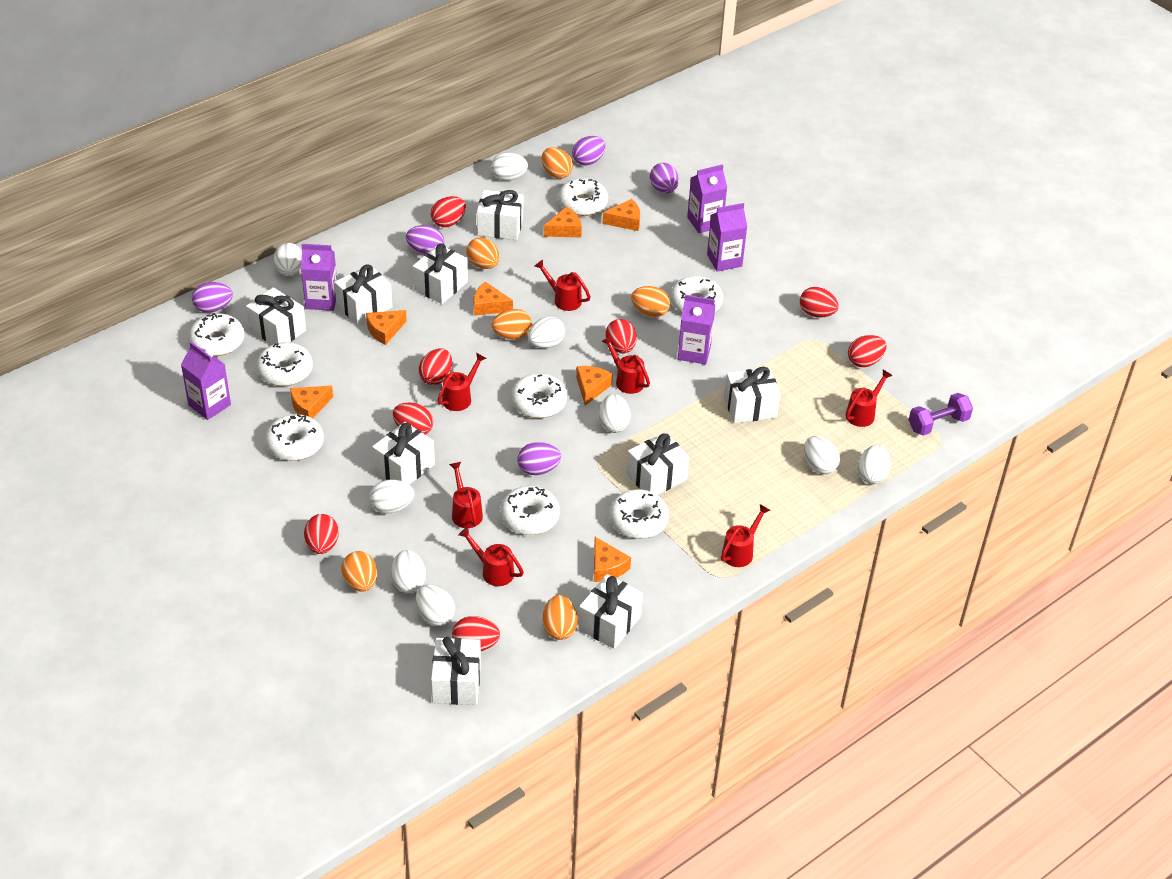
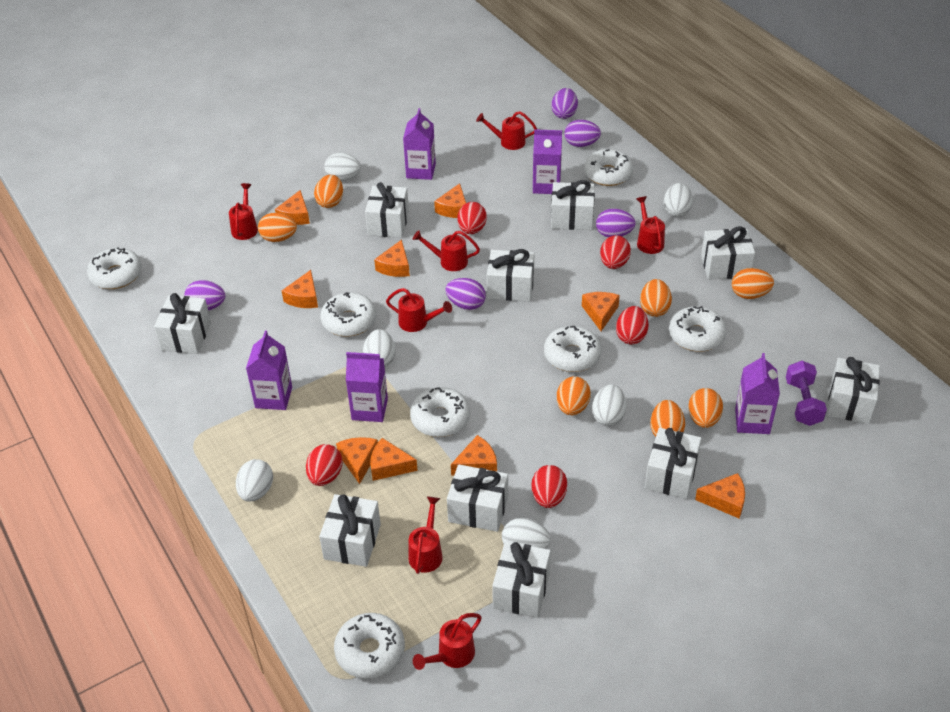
orange cheese: [290,386,333,418] [366,310,407,345] [474,282,513,316] [544,207,582,237] [576,366,613,406] [594,537,631,582] [602,199,640,231] = 7 -> [275,190,310,225] [282,270,318,308] [336,437,378,484] [370,438,418,481] [374,240,410,277] [434,183,466,218] [451,435,497,476] [582,292,620,331] [695,473,745,518] = 9
orange egg: [341,551,377,592] [466,238,500,269] [492,309,532,339] [542,147,573,179] [542,595,578,640] [631,286,670,317] = 6 -> [258,213,297,242] [314,175,343,208] [557,376,591,415] [640,279,672,317] [650,400,685,437] [688,388,723,428] [732,268,774,299] = 7
red egg: [304,514,339,554] [393,403,433,435] [419,348,452,385] [431,196,466,227] [452,616,500,651] [606,319,637,354] [800,287,839,318] [848,335,887,367] = 8 -> [306,444,343,486] [457,202,487,234] [531,465,567,508] [600,235,631,269] [616,306,649,345] = 5
white donut: [189,313,245,356] [256,342,313,386] [265,414,324,461] [500,486,560,535] [511,373,567,418] [558,178,608,216] [609,489,669,539] [670,276,723,312] = 8 -> [87,247,142,289] [320,292,376,337] [334,613,405,679] [410,387,470,437] [544,326,602,372] [584,149,634,186] [669,306,727,352] = 7
white egg: [274,243,302,276] [369,480,414,514] [391,550,426,593] [416,585,455,626] [491,152,528,181] [528,316,565,348] [599,394,631,433] [804,436,840,474] [858,445,891,484] = 9 -> [236,459,273,502] [324,153,361,181] [363,329,395,367] [502,518,551,549] [592,384,626,426] [663,183,693,217] = 6
white gift: [246,287,306,345] [334,264,392,325] [372,422,435,485] [413,243,468,304] [431,637,481,705] [477,190,523,240] [578,574,643,649] [626,432,689,495] [724,367,780,423] = 9 -> [154,293,211,354] [319,494,381,567] [365,182,409,238] [447,465,508,532] [487,249,534,302] [492,541,551,618] [551,180,595,230] [645,428,702,499] [701,226,755,280] [827,357,880,424] = 10

